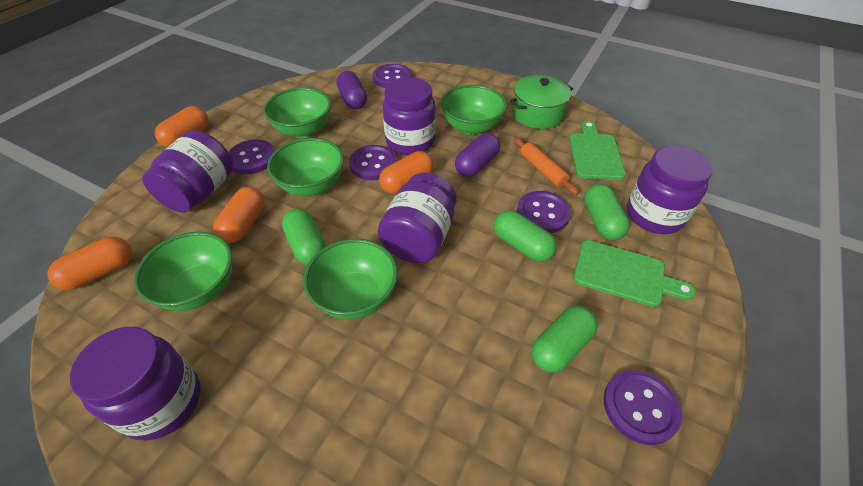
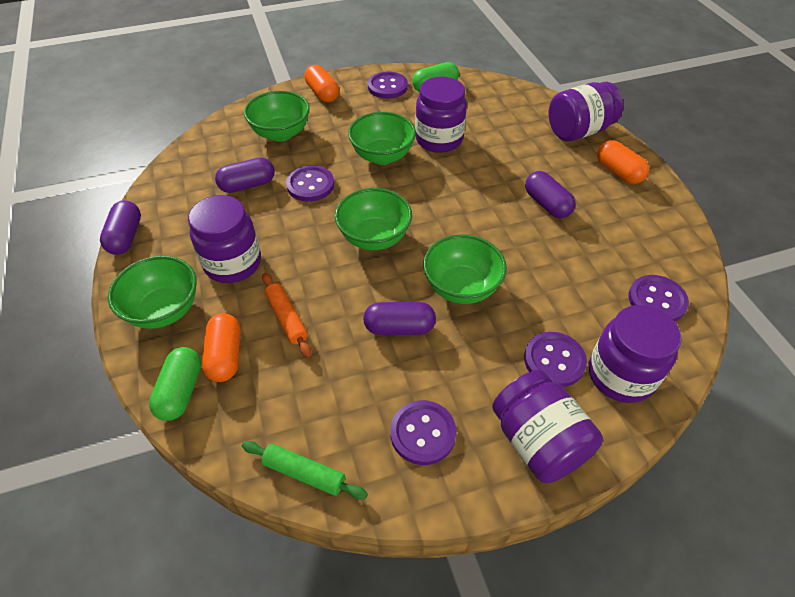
green capsule: [282,209,326,265] [494,210,557,262] [531,306,598,373] [584,184,630,240] = 4 -> [149,347,201,421] [412,62,459,92] = 2
green cutting board: [569,121,626,180] [573,240,696,307] = 2 -> none = 0
green pot: [510,75,573,129] = 1 -> none = 0
green rolling pin: none = 0 -> [242,441,368,499] = 1
orange capsule: [47,237,132,290] [155,106,208,147] [213,187,265,243] [379,151,433,194] = 4 -> [202,313,240,382] [304,65,339,102] [597,140,649,184] = 3
purple capsule: [337,71,367,109] [455,133,500,177] = 2 -> [100,200,141,255] [215,157,275,193] [363,302,436,335] [525,171,576,218] = 4

